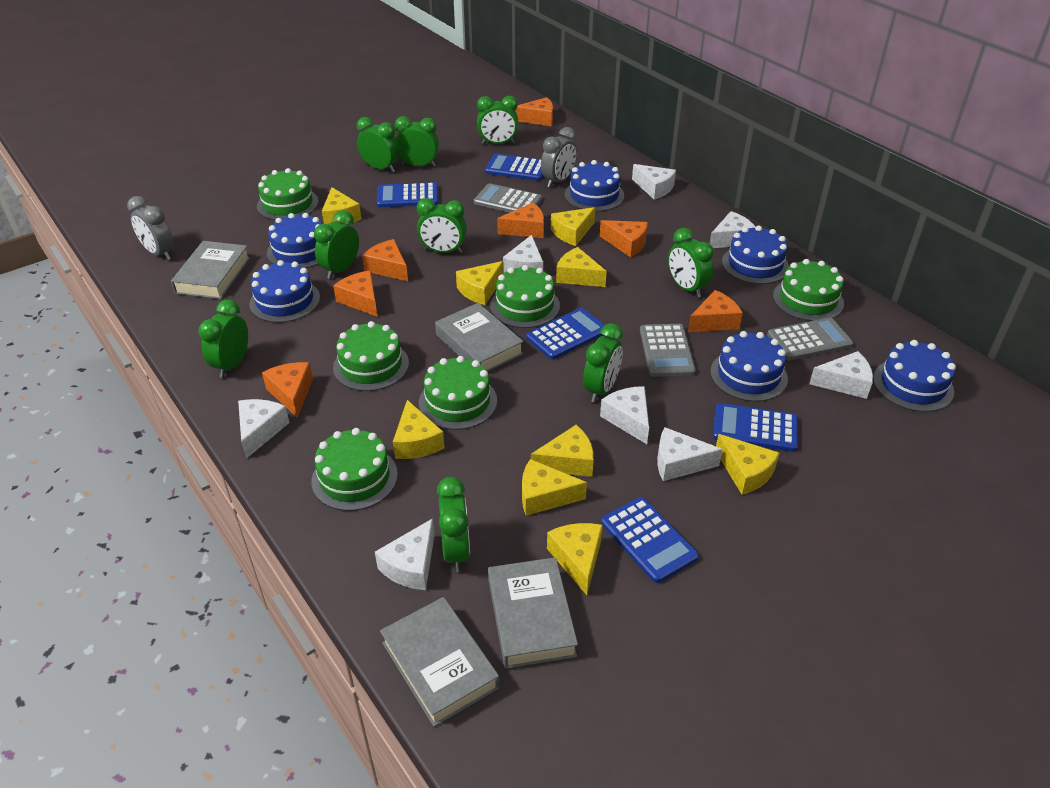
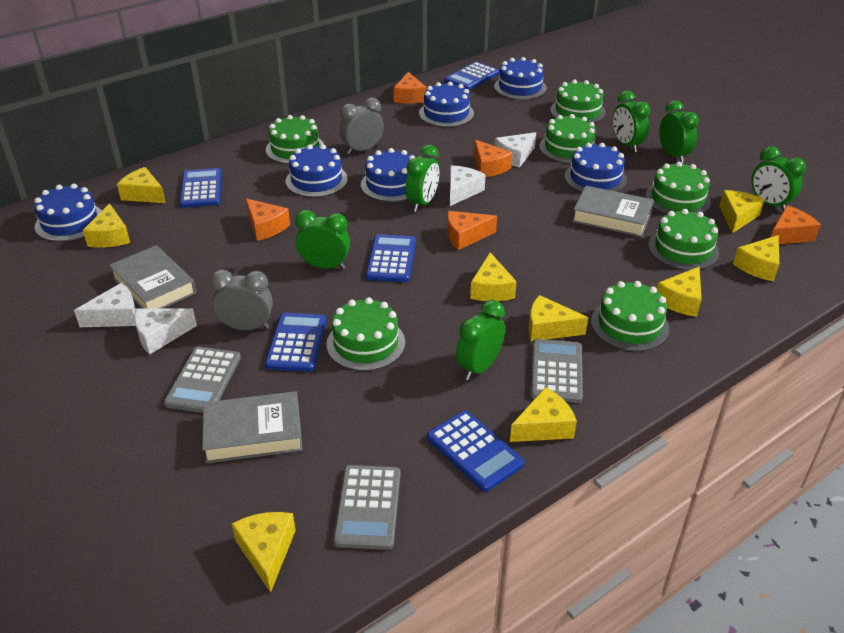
green cake: [257,168,319,220] [311,428,398,511] [333,321,409,391] [419,356,497,430] [490,265,560,328] [773,259,844,321] = 6 -> [266,115,324,164] [326,297,405,371] [539,114,597,163] [550,80,606,123] [591,281,669,351] [645,162,711,214] [648,209,719,270] = 7
green clock: [198,300,248,378] [314,210,359,279] [357,117,399,172] [395,116,439,167] [417,198,467,253] [437,477,470,572] [477,96,518,144] [583,323,623,403] [668,228,714,298] = 9 -> [295,210,350,269] [405,145,439,212] [456,300,505,380] [613,91,650,152] [659,100,699,163] [751,146,806,211] = 6
grey book: [171,241,250,299] [380,597,500,727] [435,303,524,372] [488,557,578,669] = 4 -> [109,245,196,308] [202,391,303,463] [572,186,654,237] = 3
orange cheese: [262,362,313,418] [333,270,377,316] [362,239,408,281] [497,203,544,238] [515,97,553,126] [600,220,648,257] [688,290,743,332] = 7 -> [246,198,290,241] [394,72,427,104] [447,211,497,250] [474,140,512,177] [771,205,821,244] = 5
white cheese: [238,399,290,459] [375,518,434,590] [503,235,543,273] [600,386,649,444] [632,164,676,200] [657,427,723,481] [710,211,756,248] [809,351,873,399] = 8 -> [74,283,136,327] [134,308,197,354] [450,166,486,206] [495,132,536,168] = 4

